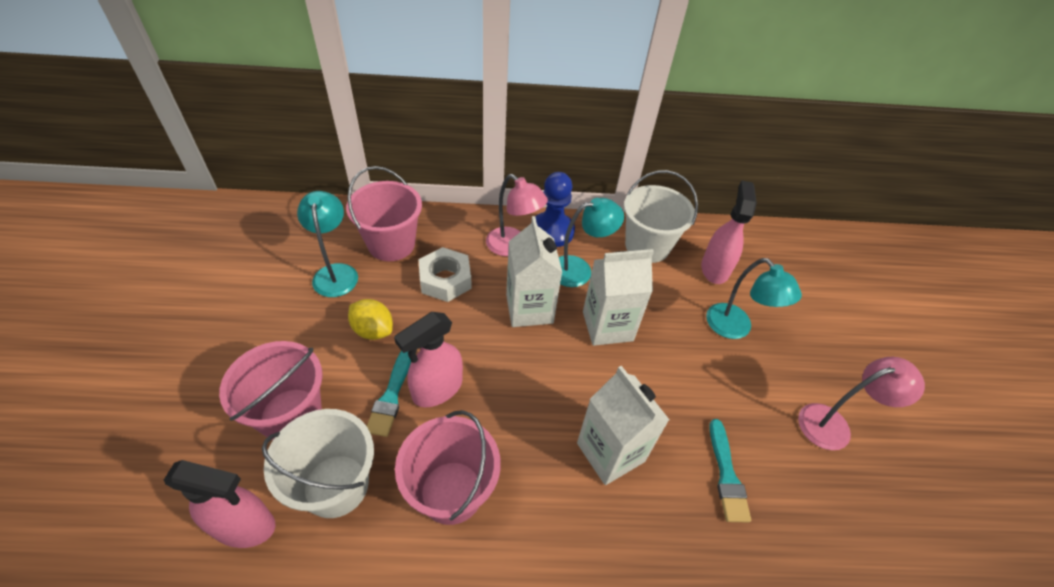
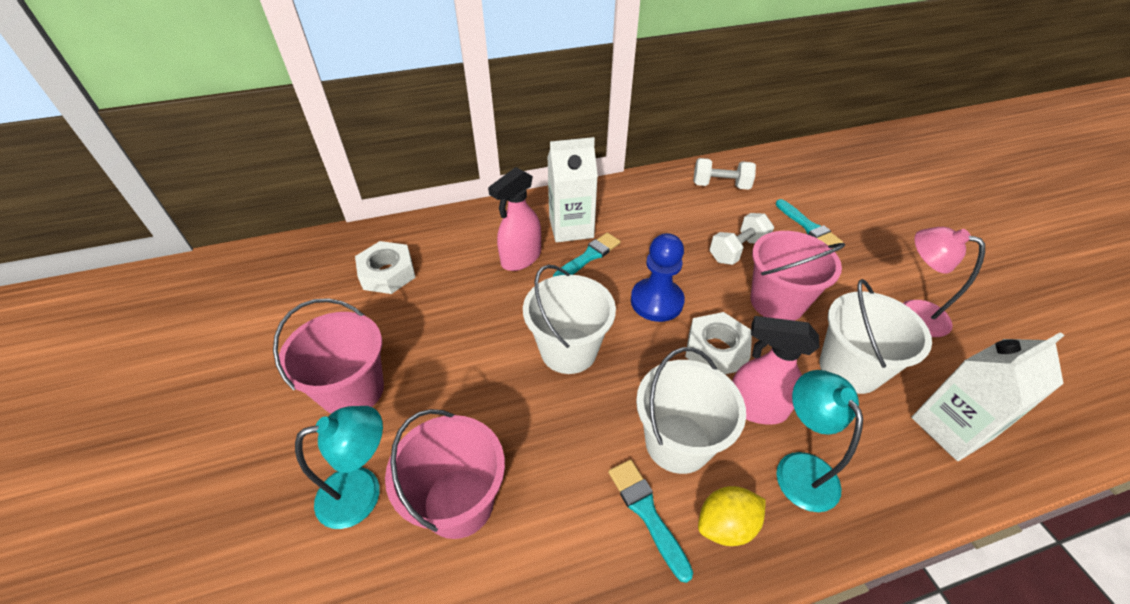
pink lamp: [486,174,548,256] [798,357,925,450] = 2 -> [903,227,985,337] = 1
pink spray bottle: [164,460,275,548] [394,312,463,407] [701,180,757,284] = 3 -> [488,167,541,271] [732,316,820,425] = 2
turquoise brush: [367,351,411,437] [709,419,751,522] = 2 -> [553,233,621,277] [609,459,693,583] [775,199,843,246] = 3
turquoise lamp: [297,191,358,297] [559,198,624,287] [706,258,802,339] = 3 -> [295,406,383,529] [776,370,863,512] = 2
white bucket: [262,409,374,518] [624,170,698,263] = 2 -> [523,265,616,374] [636,347,746,474] [819,279,932,394] = 3
white carton: [506,216,563,327] [577,366,669,485] [583,249,654,346] = 3 -> [547,137,598,242] [911,332,1064,461] = 2
white dumbbell: none = 0 -> [693,158,756,190] [710,213,774,265] = 2
white nut: [418,247,472,302] = 1 -> [355,241,416,294] [685,312,752,374] = 2

